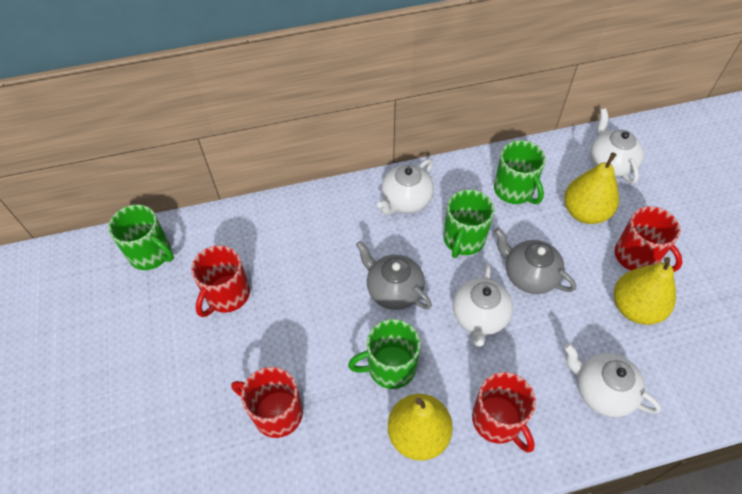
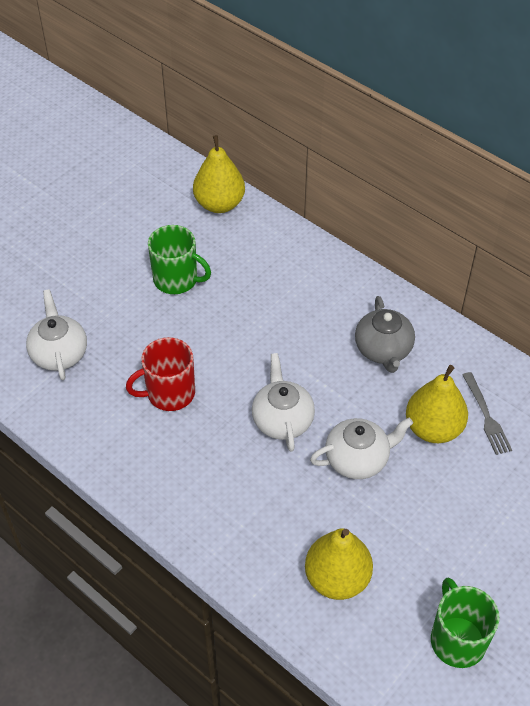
green mug: [108,205,174,270] [348,319,420,389] [444,189,494,258] [494,140,546,204] = 4 -> [148,225,211,294] [431,578,500,668] = 2
grey fork: none = 0 -> [462,372,512,455] = 1
grey teapot: [356,241,432,310] [494,228,576,294] = 2 -> [355,296,415,373] = 1
red mug: [191,245,250,317] [231,367,303,438] [472,372,536,453] [615,206,682,272] = 4 -> [126,337,195,411] = 1
white teapot: [377,159,434,215] [453,264,513,347] [564,343,661,417] [590,108,644,184] = 4 -> [26,289,87,380] [252,353,315,452] [310,418,413,479] = 3

